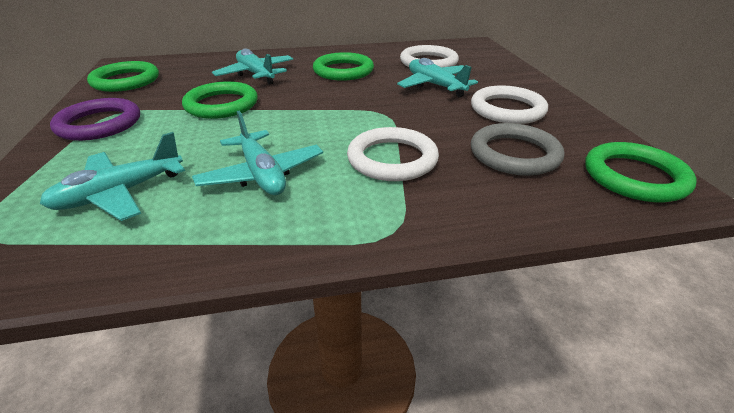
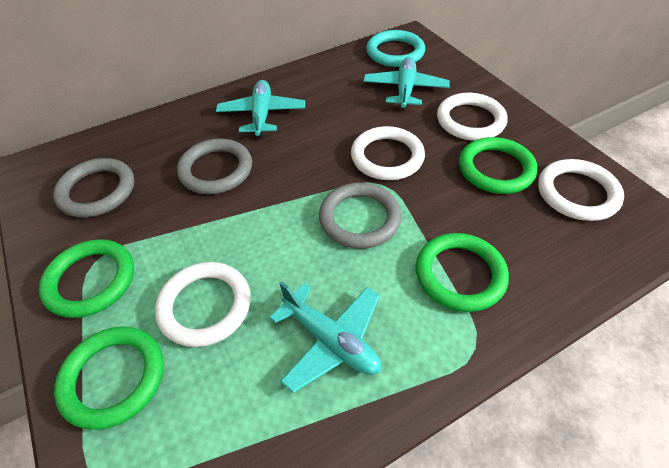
grey ring: [471,123,564,176] = 1 -> [53,158,134,217] [177,139,252,194] [319,183,402,249] = 3
purple ring: [50,98,140,141] = 1 -> none = 0
turquoise plane: [40,132,185,221] [192,110,323,195] [212,48,293,85] [397,58,478,97] = 4 -> [216,80,305,138] [269,282,381,393] [363,57,450,111] = 3
turquoise ring: none = 0 -> [366,30,425,67] = 1
white ring: [347,127,439,181] [400,45,459,67] [471,85,548,124] = 3 -> [155,262,251,347] [351,126,425,180] [437,93,508,141] [538,159,624,221] = 4

